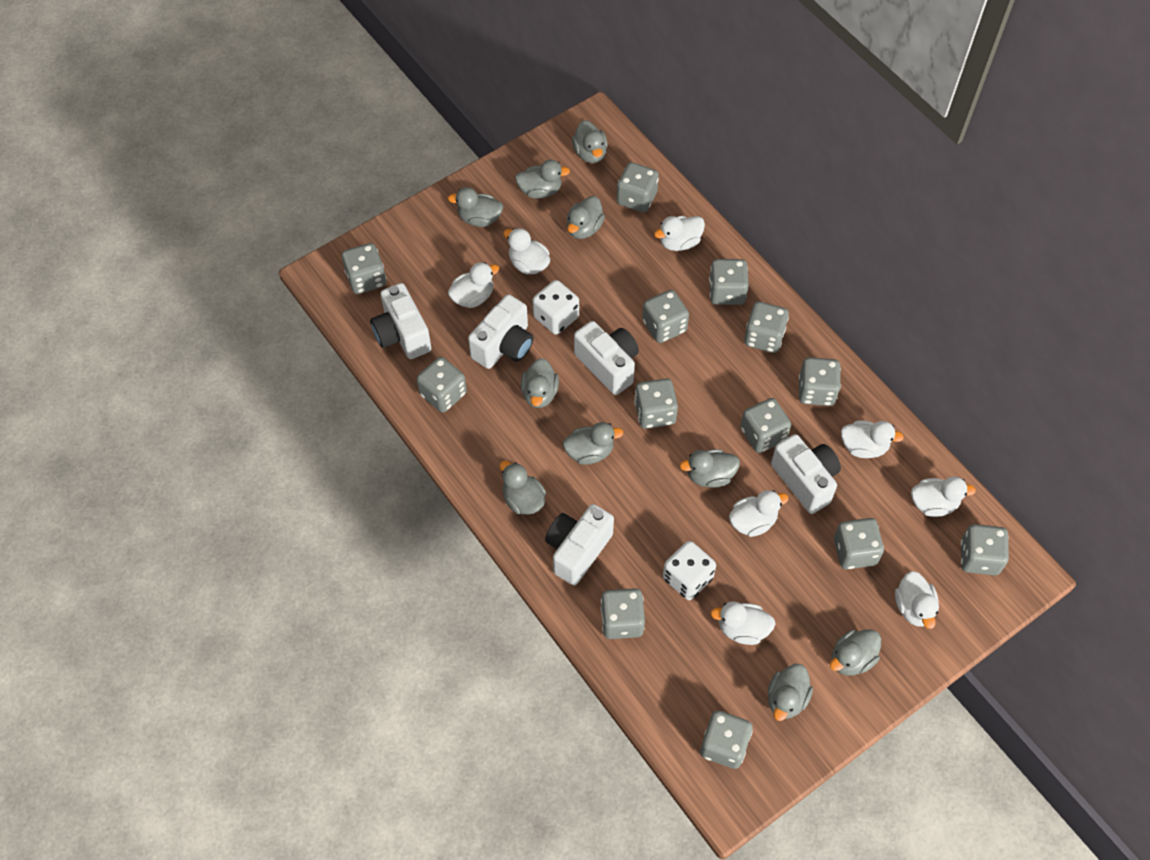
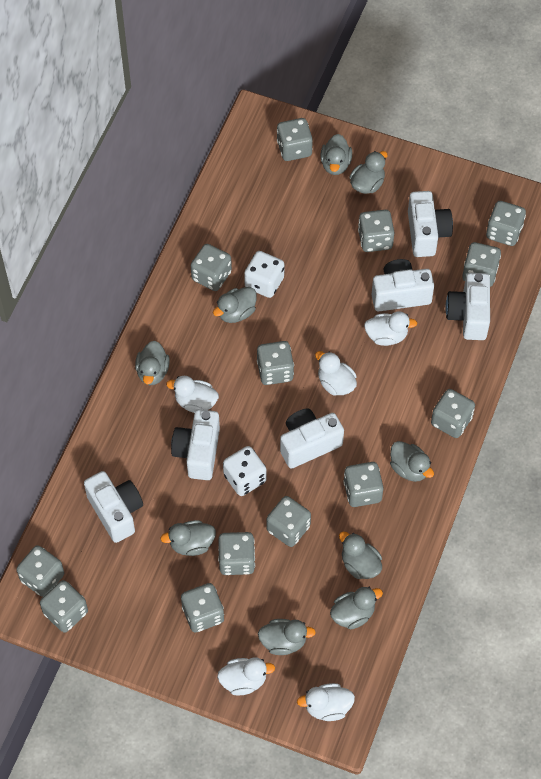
grey duck: [448,187,503,227] [500,461,546,515] [515,160,570,199] [521,358,559,408] [563,422,623,465] [567,196,605,239] [572,120,608,163] [680,449,740,488] [768,664,813,721] [830,630,881,676] = 10 -> [135,341,170,385] [161,520,216,556] [213,287,257,323] [258,619,316,655] [320,134,352,175] [330,587,383,629] [339,532,382,579] [350,151,387,194] [390,441,434,482] = 9
white camera: [370,283,432,359] [468,294,534,369] [545,504,614,586] [574,321,639,395] [771,434,841,514] = 5 -> [84,471,143,543] [171,409,220,480] [280,409,344,469] [371,259,434,311] [408,191,453,257] [446,273,490,340] = 6
white duck: [448,262,499,308] [504,228,550,275] [654,216,705,251] [710,601,776,645] [729,490,788,537] [841,420,904,458] [895,571,939,629] [911,476,976,517] = 8 -> [166,376,219,413] [217,657,275,696] [297,683,355,721] [315,351,357,396] [364,311,417,346] = 5

